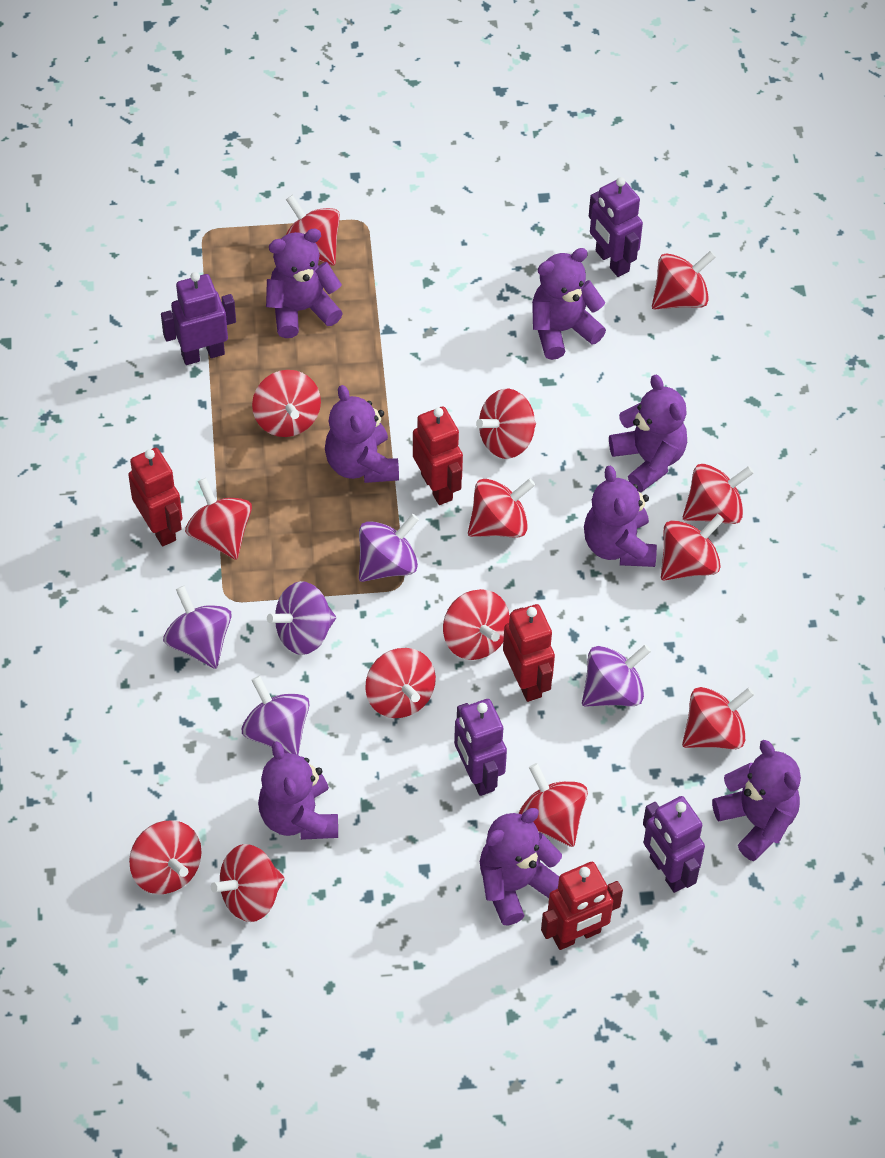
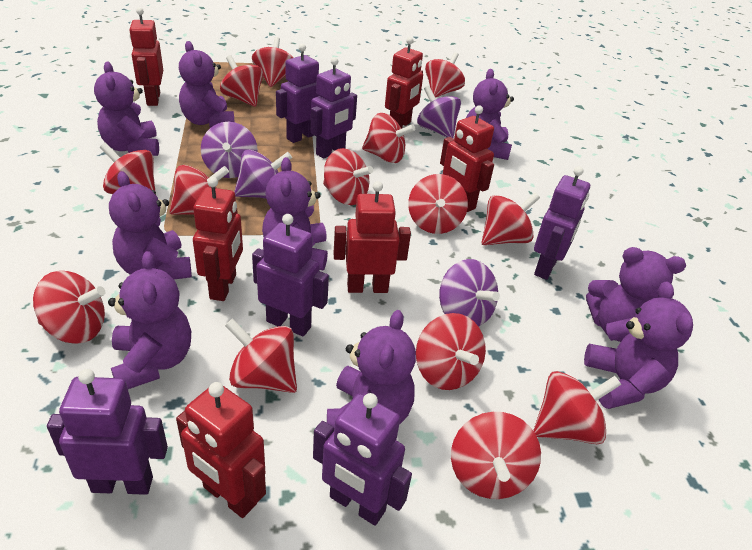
purple robot: [161,272,236,365] [454,699,507,796] [589,177,643,277] [643,796,705,893] = 4 -> [47,369,168,495] [252,214,329,337] [276,44,319,143] [311,57,357,159] [313,393,412,526] [534,166,590,280] = 6
purple spinning top: [163,586,232,669] [242,676,309,755] [267,581,336,655] [359,514,419,582] [582,645,651,707] = 5 -> [201,122,258,178] [234,150,292,199] [417,86,461,138] [439,259,500,327] = 4
purple teddy bear: [258,741,338,840] [266,228,343,338] [325,385,399,483] [480,808,562,925] [532,248,606,360] [584,466,657,567] [609,375,687,492] [712,740,801,861] = 8 -> [94,62,159,156] [108,251,191,389] [109,171,192,279] [179,41,235,128] [262,157,328,270] [327,310,416,430] [466,69,514,160] [584,282,693,409] [586,247,686,342] = 9
red robot: [128,448,183,546] [413,407,463,505] [503,604,555,702] [541,862,623,950] = 4 -> [129,7,163,106] [176,382,266,518] [193,177,243,301] [334,181,411,293] [385,37,423,129] [440,105,494,212] = 6

